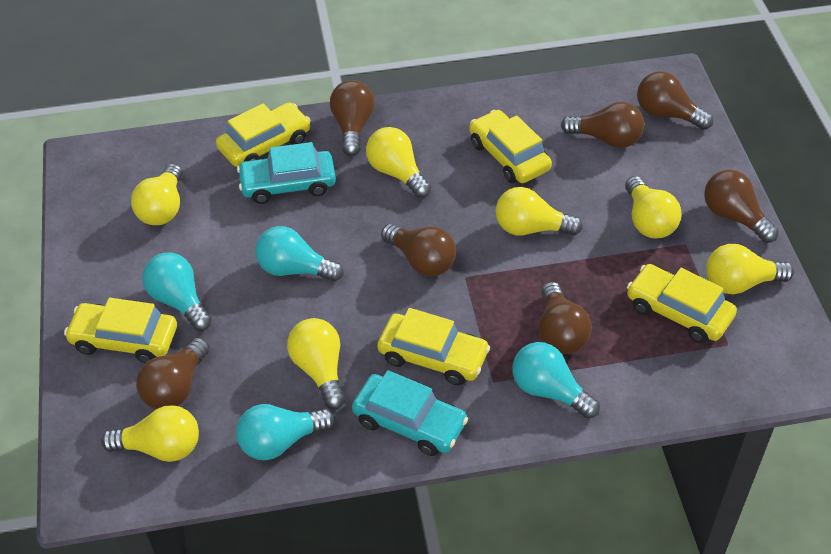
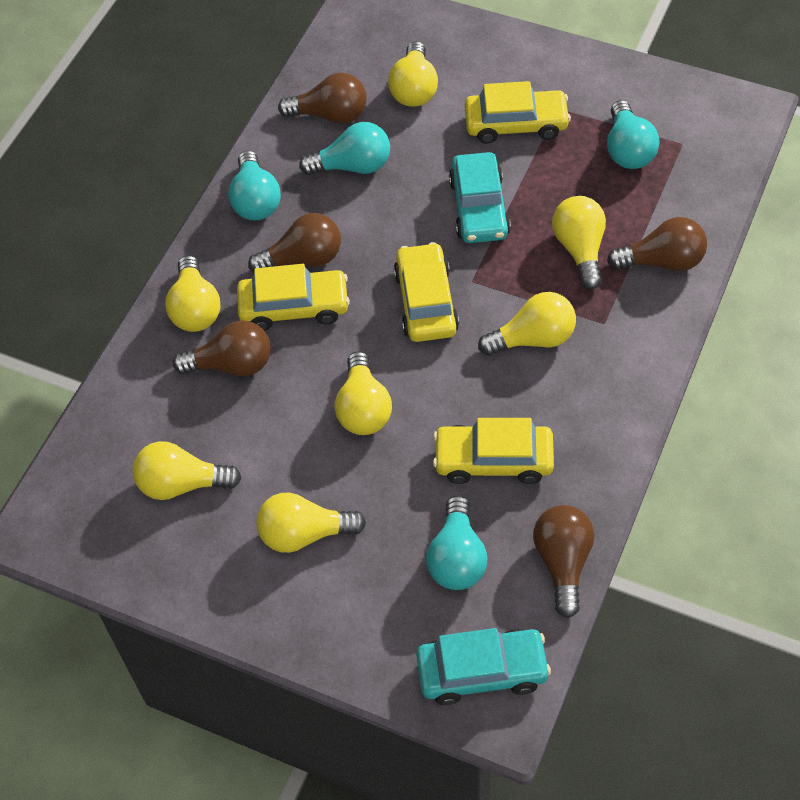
brown light bulb: [136,337,210,409] [330,80,375,156] [381,224,456,276] [539,282,592,354] [561,102,644,148] [637,71,713,130] [704,170,779,243] = 7 -> [173,320,271,376] [248,213,341,273] [278,73,367,124] [533,505,594,618] [607,217,707,271] = 5
yellow car: [64,298,177,363] [216,102,311,167] [377,308,490,385] [469,110,552,183] [627,264,737,343] = 5 -> [237,264,350,331] [394,242,459,342] [433,418,554,484] [465,81,571,144] = 4

